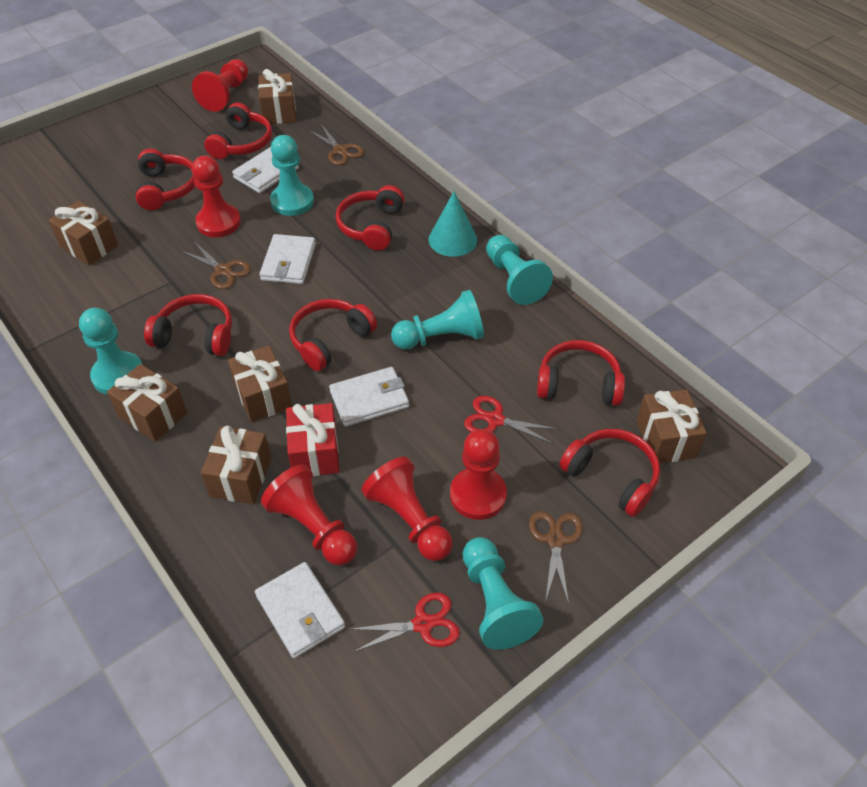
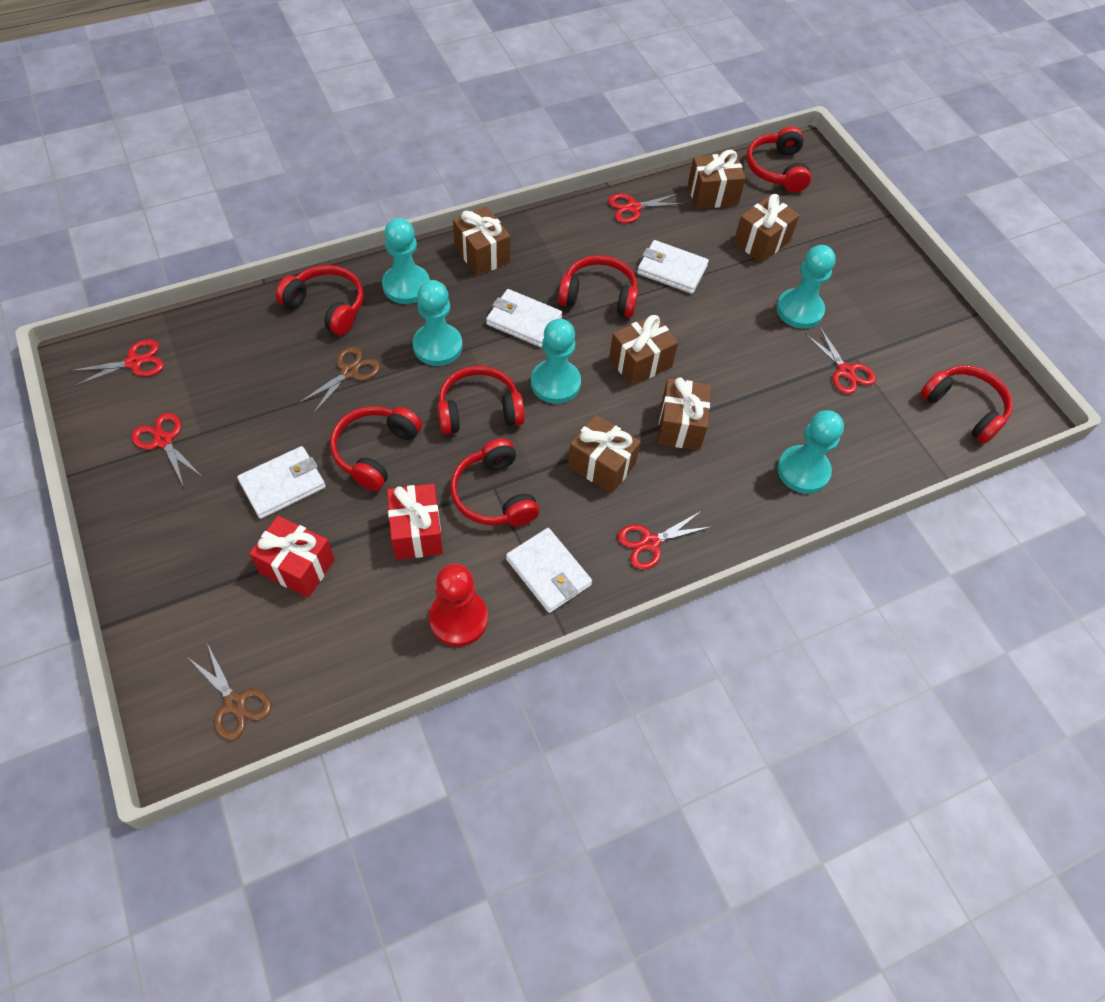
brown scissors: [181,242,251,289] [309,124,364,165] [529,511,583,604] = 3 -> [188,643,272,740] [299,346,380,414] = 2
red gift: [286,403,339,476] = 1 -> [249,516,335,598] [387,484,443,560] = 2
red pawn: [192,59,248,112] [192,155,241,237] [261,464,357,566] [362,457,452,561] [450,429,507,520] = 5 -> [429,564,488,647] = 1
red scissors: [348,593,460,652] [464,396,558,444] = 2 -> [70,339,164,386] [131,413,202,487] [608,193,685,223] [618,511,713,570] [805,327,876,394] = 5
turquoise cone: [429,192,477,257] = 1 -> none = 0

